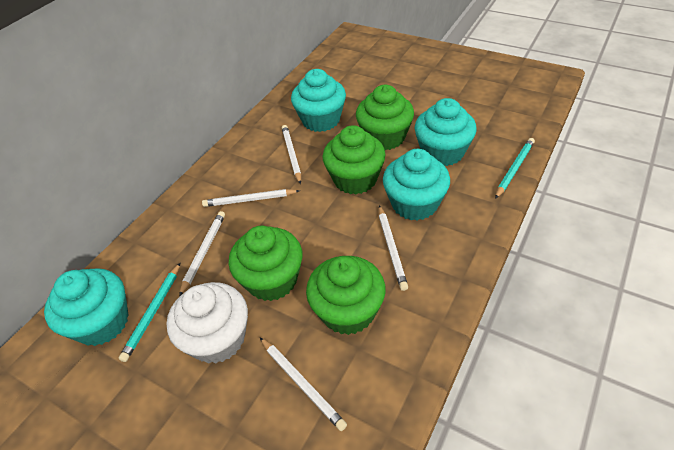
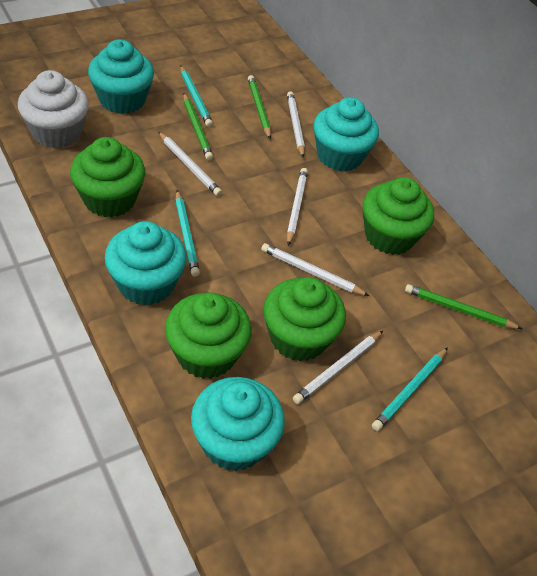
green pencil: none = 0 -> [183,94,213,160] [248,75,271,139] [405,284,522,329] = 3
turquoise pencil: [119,263,180,362] [495,138,535,199] = 2 -> [175,190,200,277] [180,65,213,127] [372,347,448,431] = 3

